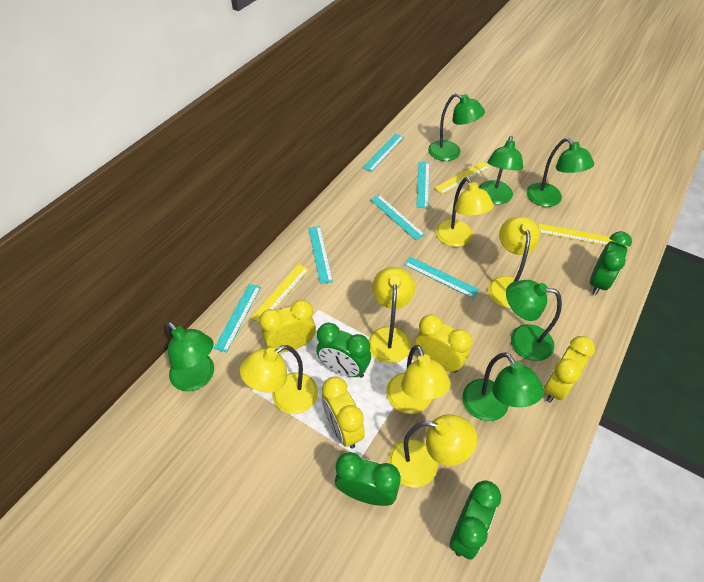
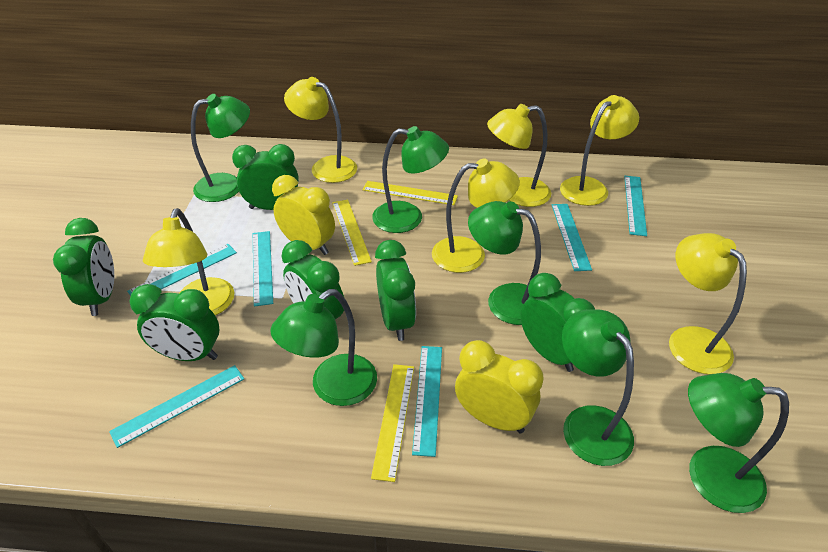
green clock: [316,322,371,378] [335,452,401,506] [450,480,501,560] [590,231,632,295] = 4 -> [53,218,114,316] [130,284,219,361] [232,144,299,210] [281,240,344,319] [375,240,416,341] [520,273,595,372] = 6
yellow clock: [259,300,316,352] [322,377,365,449] [415,314,472,373] [544,336,595,403] = 4 -> [272,175,335,255] [455,340,544,433] = 2

